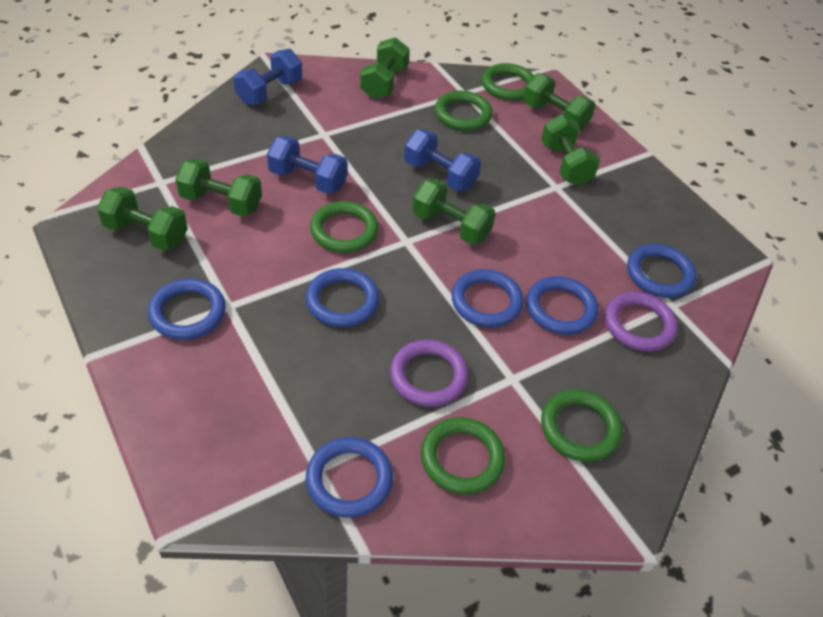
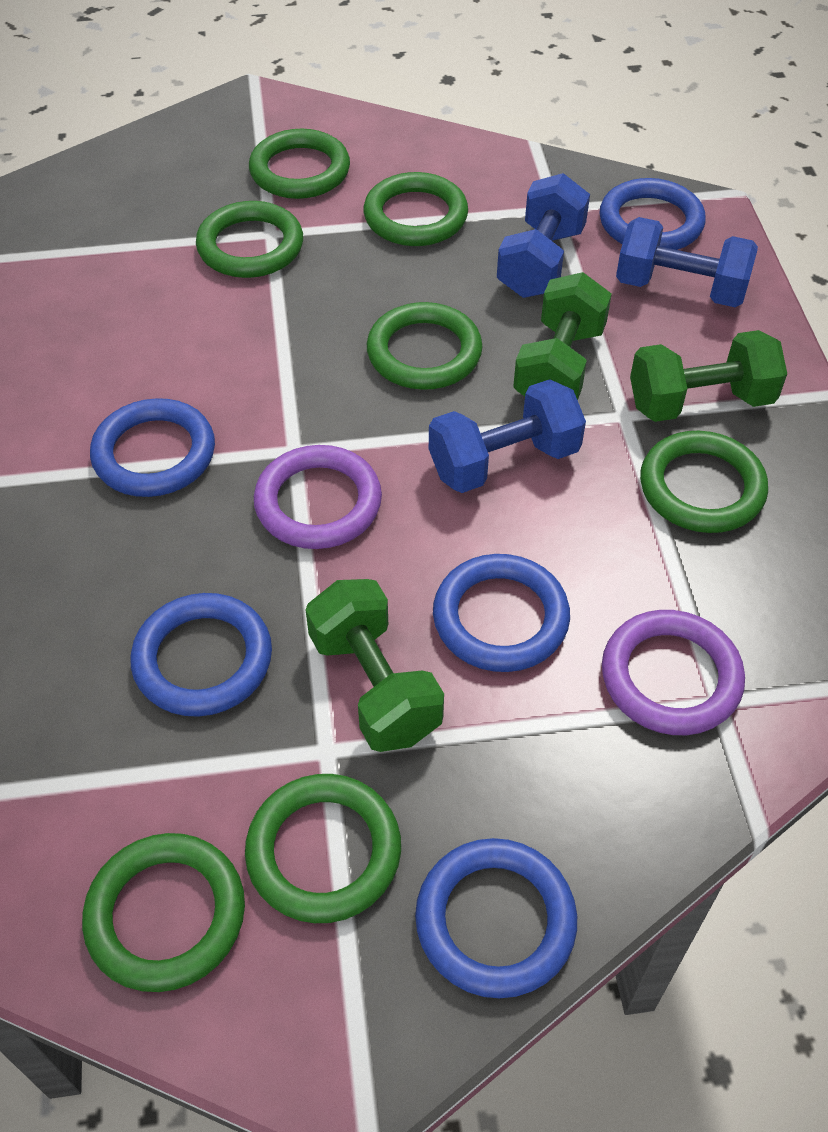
blue ring: [148,278,226,340] [306,268,380,327] [306,437,393,518] [451,269,524,327] [526,276,598,335] [627,244,697,298] = 6 -> [90,398,215,497] [131,593,272,717] [415,838,577,998] [433,554,570,672] [600,178,706,250] = 5
green dumbbell: [97,187,188,251] [175,159,262,216] [360,37,410,99] [412,179,496,245] [523,73,595,131] [541,114,600,185] = 6 -> [305,579,444,752] [513,272,612,400] [630,330,787,422] = 3
green ring: [310,201,379,253] [421,417,505,494] [435,91,493,131] [482,63,534,101] [541,389,622,462] = 5 -> [82,833,245,992] [196,201,303,278] [245,774,401,923] [249,129,350,199] [364,172,468,246] [367,302,483,390] [640,431,768,533] = 7

